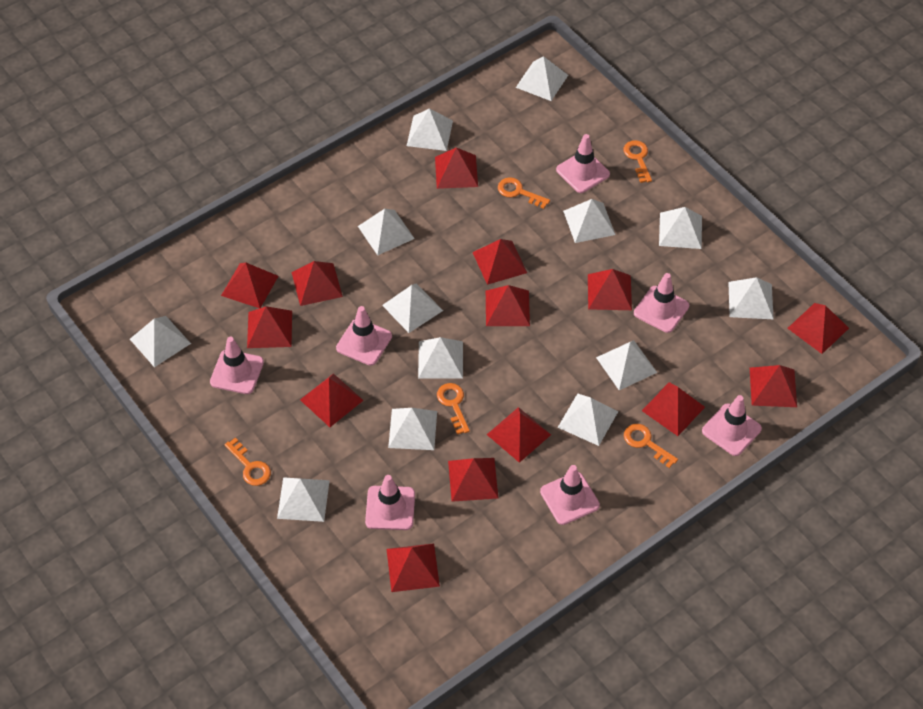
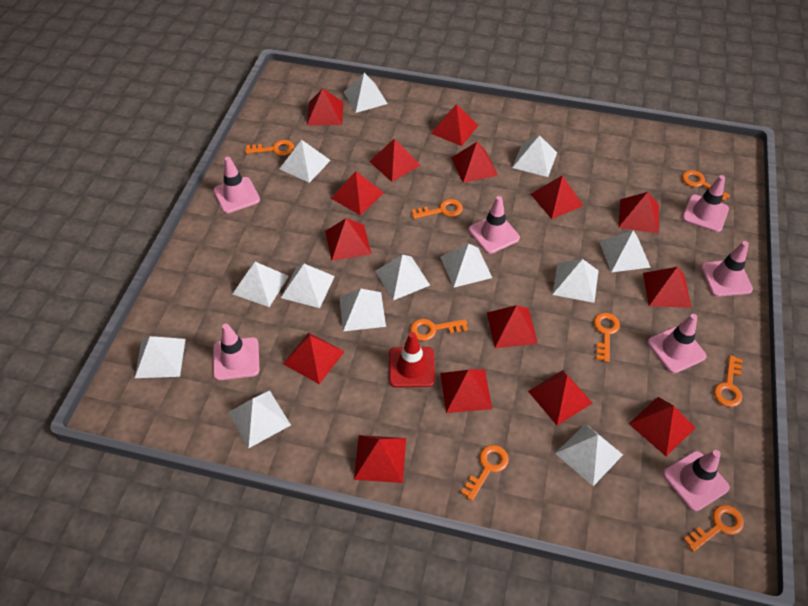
orange key: [224,438,271,486] [437,383,470,434] [498,177,550,209] [624,140,652,183] [624,424,678,468] = 5 -> [245,140,294,156] [410,319,468,341] [412,199,463,219] [461,445,509,501] [594,313,620,362] [682,170,730,202] [684,505,744,552] [714,355,743,407] = 8
red pyramid: [221,262,278,308] [247,306,292,348] [291,261,343,306] [300,373,364,427] [387,543,440,592] [435,147,478,189] [448,458,498,502] [472,239,527,285] [486,285,530,326] [486,407,551,463] [588,269,632,310] [642,382,705,436] [750,365,797,407] [787,303,849,354] = 14 -> [283,333,345,384] [307,88,343,125] [325,218,371,261] [331,171,384,216] [354,435,406,483] [369,138,421,182] [430,104,479,146] [440,369,492,413] [451,142,498,183] [487,305,538,348] [528,370,592,426] [531,175,584,219] [618,192,659,234] [629,397,695,456] [643,267,691,308] = 15
red traffic cone: none = 0 -> [389,332,435,387] = 1

